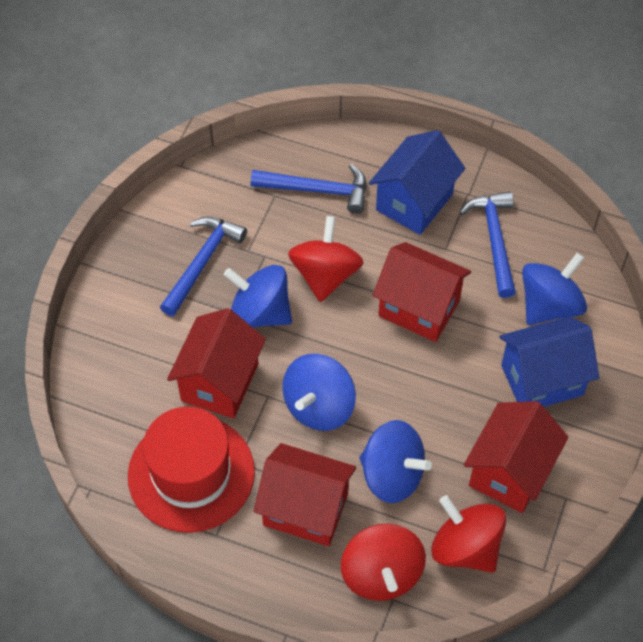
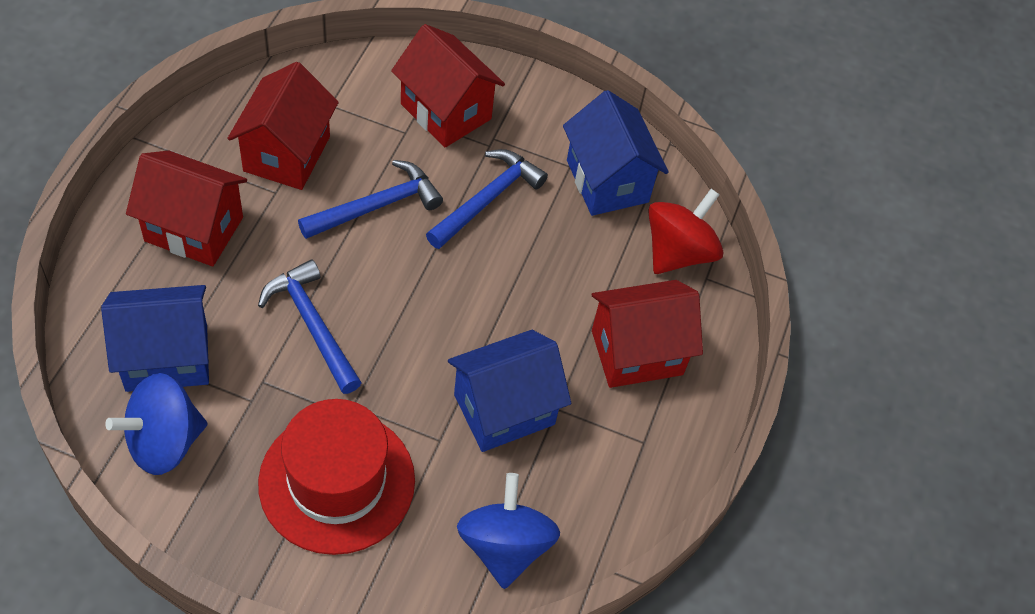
blue house: [369,130,465,235] [499,316,600,407] = 2 -> [101,285,209,392] [448,330,571,452] [563,90,669,216] = 3
blue spinning top: [224,265,292,328] [283,354,356,431] [359,420,432,503] [522,253,587,325] = 4 -> [105,373,207,475] [457,473,560,589] = 2
red spinning top: [288,216,364,302] [341,523,426,601] [431,495,506,573] = 3 -> [648,189,724,274] = 1

